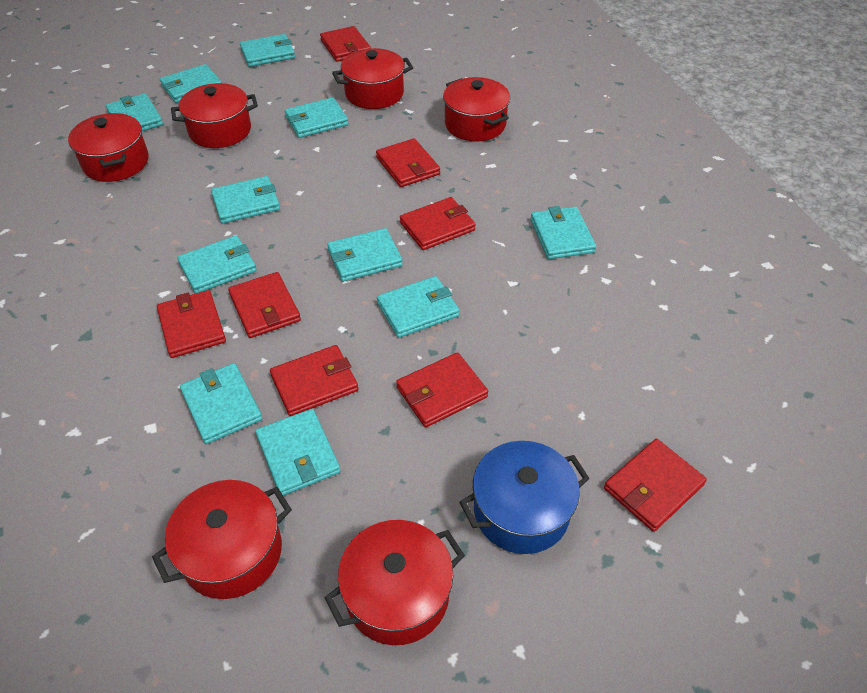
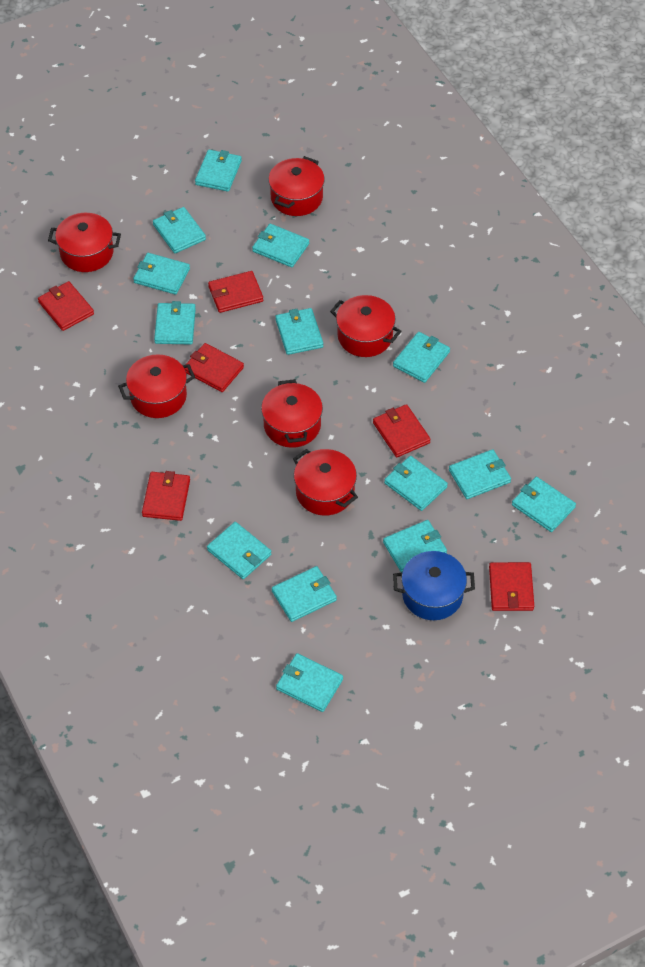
red wallet: [157,290,226,358] [228,272,301,338] [270,345,358,416] [320,26,371,62] [376,138,440,187] [396,352,488,427] [400,197,476,250] [604,439,707,532] = 8 -> [38,281,94,331] [142,471,190,521] [184,343,244,392] [208,271,263,313] [373,404,431,457] [489,562,534,611] = 6
turquoise wallet: [106,93,163,131] [160,64,222,103] [177,235,256,294] [180,363,262,444] [211,176,280,224] [240,34,295,67] [255,409,340,496] [285,97,349,138] [327,228,403,282] [377,276,459,338] [531,206,596,259] = 11 -> [133,253,190,295] [153,207,206,253] [154,301,196,344] [195,150,242,192] [207,522,271,579] [252,224,309,267] [272,566,337,622] [275,308,323,355] [276,653,343,712] [383,520,447,573] [384,456,448,511] [393,332,450,383] [449,449,511,499] [512,477,576,532] = 14

